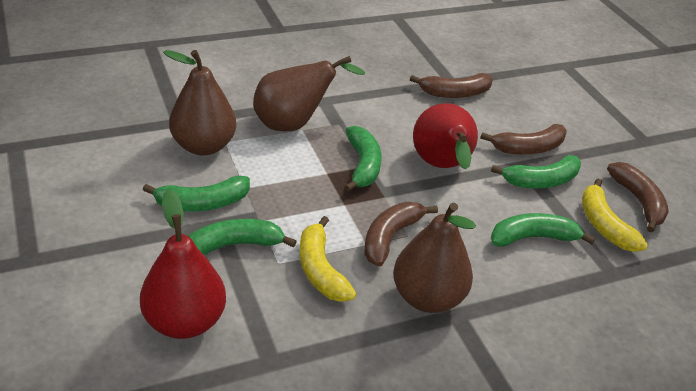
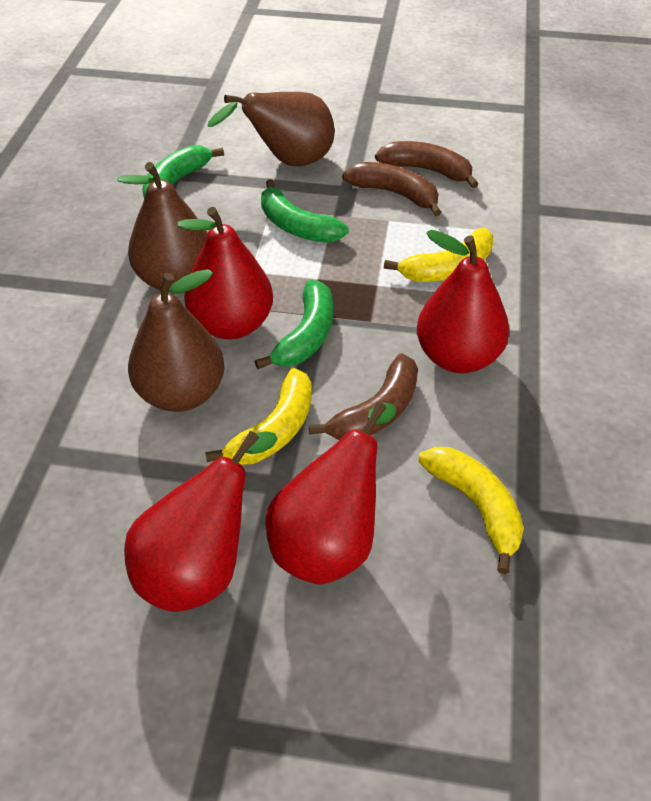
brown banana: [364,202,438,267] [410,73,493,98] [480,124,567,154] [607,162,669,232] = 4 -> [309,353,418,440] [342,162,441,216] [375,141,478,188] = 3
green banana: [143,176,250,212] [188,219,297,256] [345,126,382,192] [491,155,581,188] [491,213,595,247] = 5 -> [142,145,224,198] [254,280,333,369] [261,179,349,243] = 3
red pear: [140,189,226,339] [413,103,478,170] = 2 -> [124,431,278,612] [177,207,273,340] [265,402,396,585] [417,230,509,373] = 4
yellow banana: [299,216,356,302] [582,179,648,252] = 2 -> [205,368,312,465] [384,228,493,282] [418,447,524,574] = 3

